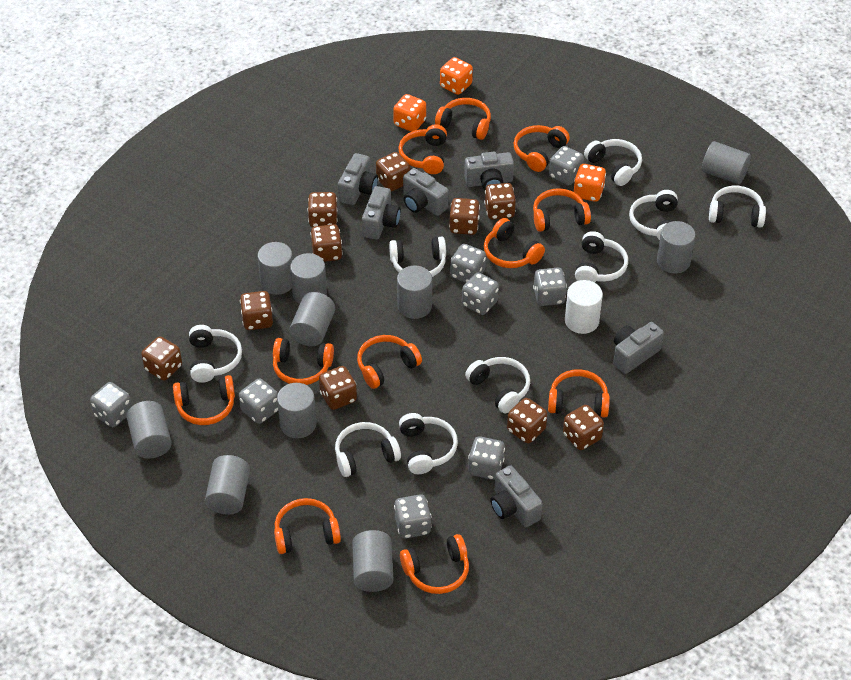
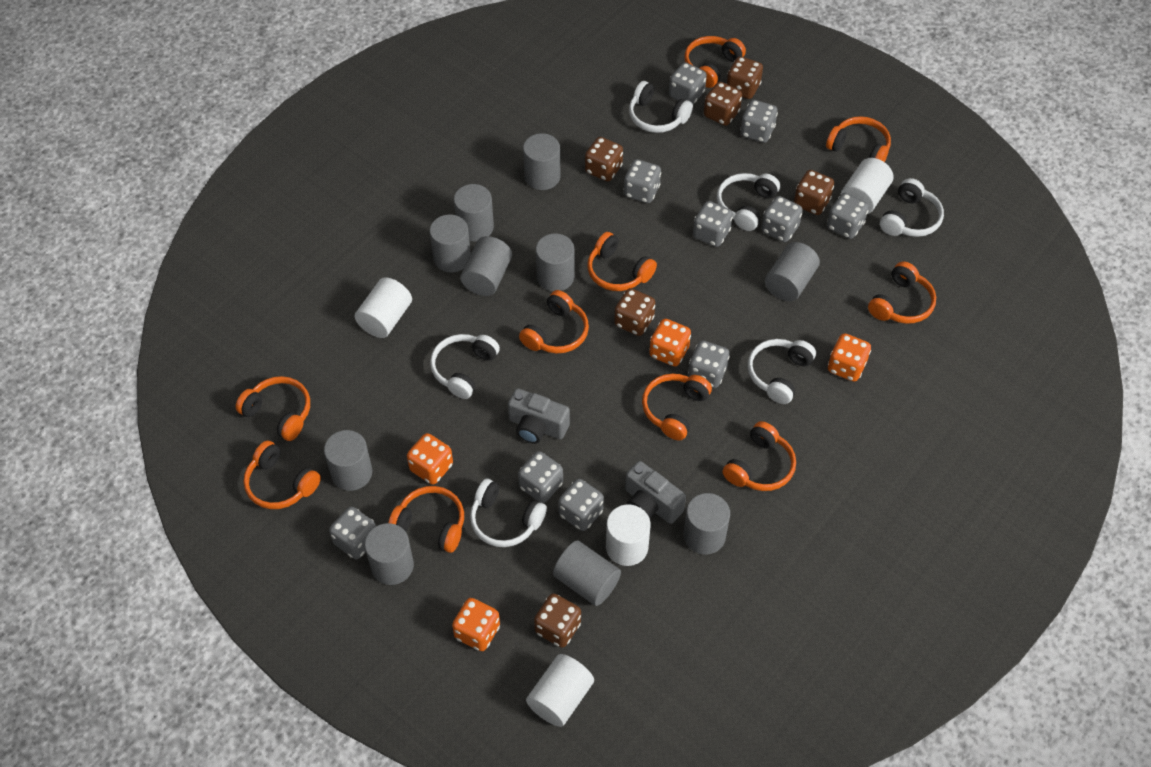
brown dice: [141,336,182,380] [240,291,273,330] [308,192,338,228] [310,224,342,262] [319,366,357,410] [376,152,410,192] [449,198,480,235] [484,183,516,220] [507,398,547,444] [563,405,604,450] = 10 -> [534,593,581,648] [585,137,623,181] [614,288,655,336] [704,82,742,126] [726,56,763,99] [794,170,834,215] = 6
grey camera: [338,153,378,205] [362,186,401,240] [403,168,449,216] [464,152,514,190] [490,465,542,527] [613,322,664,374] = 6 -> [508,388,570,444] [625,461,686,524] = 2
grey dice: [90,382,132,427] [239,378,278,424] [394,494,432,539] [450,244,486,283] [462,272,499,315] [468,436,505,480] [533,268,567,306] [549,146,584,186] = 8 -> [329,506,376,559] [518,451,563,503] [558,479,604,531] [624,159,661,203] [669,62,707,105] [688,341,730,388] [693,201,733,247] [740,100,778,143] [761,196,803,242] [827,193,869,239] = 10
orange dice: [393,94,426,132] [440,57,473,95] [574,164,606,202] = 3 -> [407,433,453,485] [452,598,500,651] [649,319,691,366] [828,333,871,382] = 4
orange headphones: [173,375,235,425] [273,338,334,385] [274,498,341,554] [357,335,422,389] [399,124,447,174] [400,534,469,594] [435,98,491,140] [484,218,545,268] [513,125,570,172] [533,188,591,232] [548,369,610,418] = 11 -> [236,376,310,441] [243,441,321,509] [388,486,464,553] [519,290,589,354] [587,232,657,291] [642,374,712,440] [684,36,746,88] [723,421,796,491] [826,116,891,162] [868,262,936,324] = 10
white cylinder: [565,280,603,334] = 1 -> [355,277,412,338] [526,654,594,727] [606,504,651,566] [841,158,894,214] = 4
white headphones: [189,325,242,383] [335,422,401,477] [389,237,446,277] [399,413,458,474] [465,357,530,413] [575,231,628,283] [584,139,642,186] [629,190,678,240] [709,186,766,228] = 9 -> [430,334,500,399] [470,479,547,547] [629,81,693,133] [717,173,780,231] [748,339,816,404] [880,178,944,237] = 6

